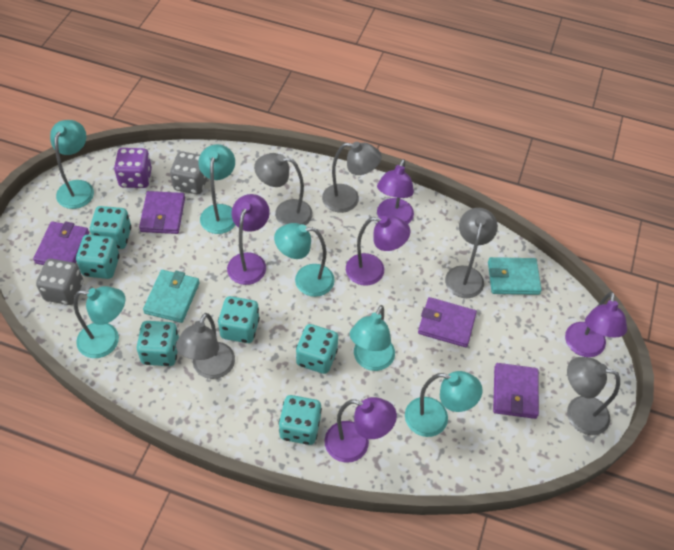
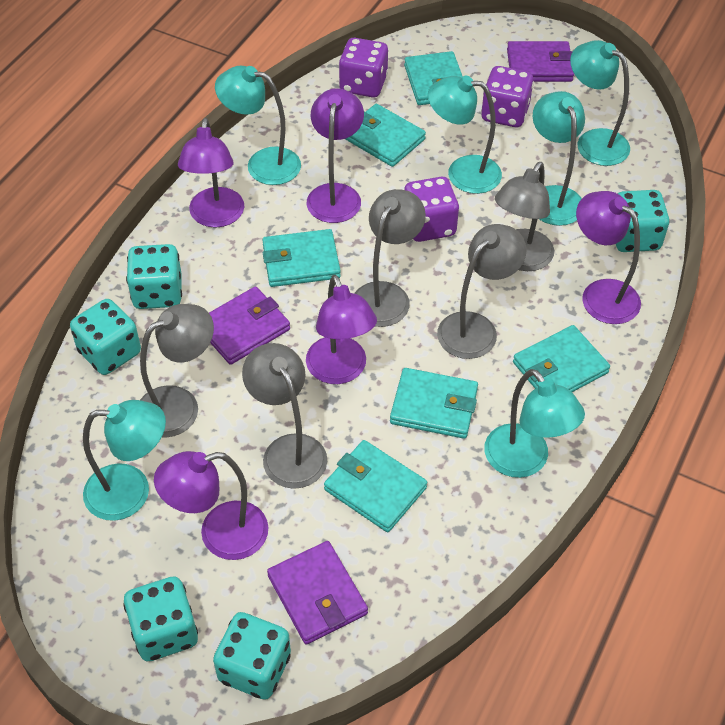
grey dice: [36,259,83,305] [170,151,207,194] = 2 -> none = 0
purple dice: [114,148,152,188] = 1 -> [339,38,388,97] [404,177,459,242] [481,66,534,127] = 3
purple wallet: [33,221,89,265] [139,191,185,234] [418,297,477,347] [493,363,539,419] = 4 -> [209,286,290,365] [267,541,368,645] [507,41,574,82] = 3
turquoise dice: [76,235,120,279] [90,206,131,249] [137,321,179,366] [218,296,260,343] [278,395,322,445] [296,324,338,374] = 6 -> [70,299,141,375] [123,576,198,661] [126,244,182,309] [213,612,291,700] [616,190,670,252] = 5
turquoise wallet: [143,270,200,323] [488,257,542,295] = 2 -> [262,229,341,287] [324,440,427,532] [345,104,426,167] [390,368,478,439] [404,51,463,105] [513,325,610,392] = 6

